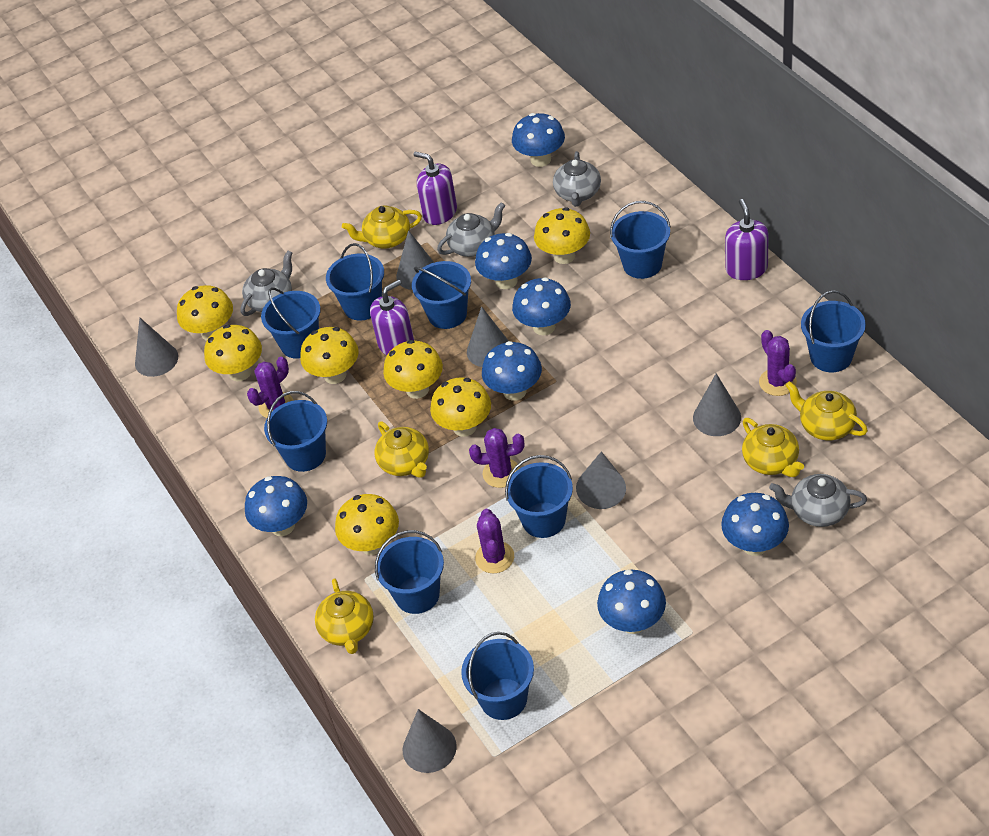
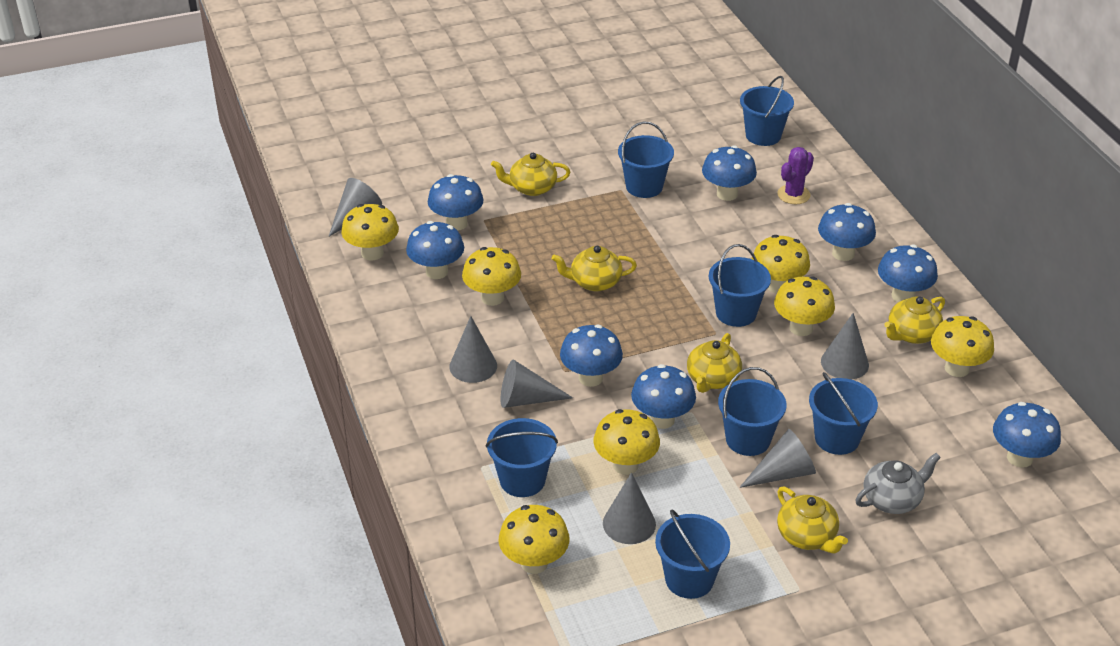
blue bucket: [261,288,321,359] [264,391,327,472] [326,243,384,321] [375,530,444,614] [412,261,471,329] [461,632,534,720] [505,455,573,538] [610,201,671,279] [801,290,866,372] = 9 -> [486,418,558,497] [618,122,674,198] [655,510,730,599] [709,244,771,327] [718,367,787,456] [740,76,794,146] [809,372,878,455] = 7
blue mushroom: [245,476,307,536] [475,233,532,289] [482,341,542,401] [512,113,565,167] [512,277,571,336] [597,570,666,634] [721,493,789,556] = 7 -> [406,221,464,279] [428,174,484,231] [560,325,623,387] [631,364,696,429] [702,146,757,201] [818,203,876,261] [878,245,938,302] [993,402,1061,468] = 8
grey teapot: [240,251,292,316] [437,202,505,257] [553,151,601,207] [769,474,867,527] = 4 -> [855,453,941,514] = 1
purple cactus: [247,357,294,418] [469,428,524,488] [475,508,514,573] [759,330,797,396] = 4 -> [777,147,814,204] = 1
purple soap dispenser: [370,280,414,355] [413,152,457,225] [725,199,769,280] = 3 -> none = 0

